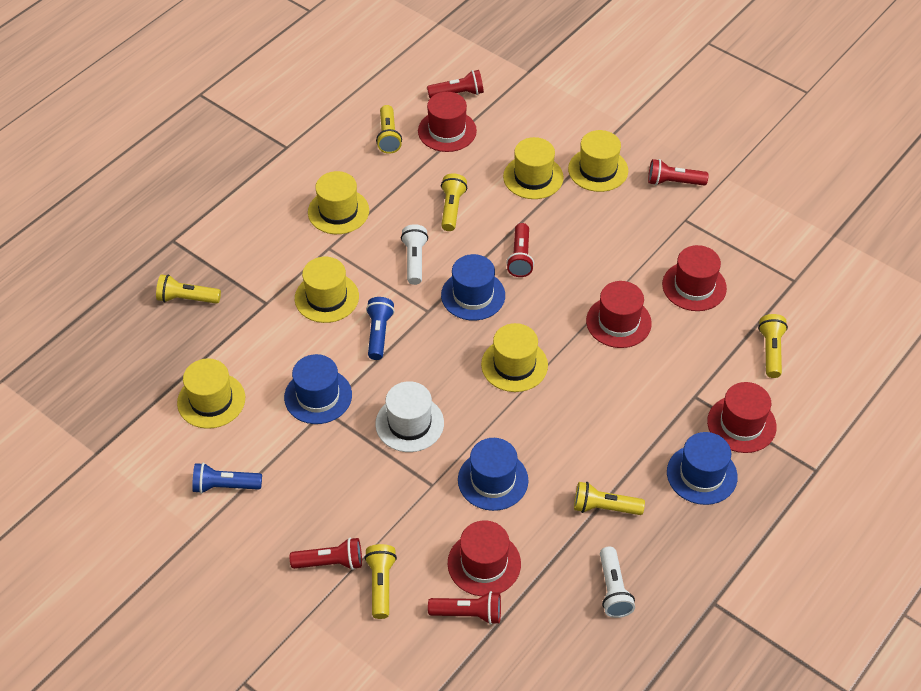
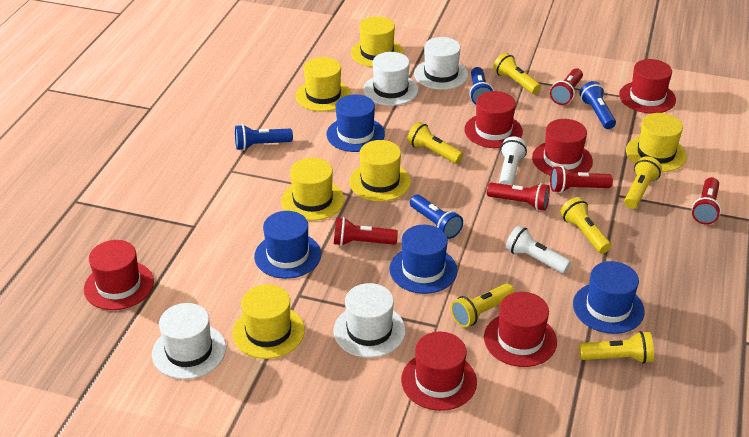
blue flashlight: [192,463,262,494] [366,297,395,360] = 2 -> [235,124,293,150] [410,195,463,239] [469,67,494,105] [579,81,616,129] = 4
red hat: [418,92,477,152] [448,520,521,596] [586,281,652,348] [662,245,727,311] [707,382,777,453] = 5 -> [84,240,154,310] [401,332,477,411] [464,91,523,148] [484,292,557,367] [532,119,593,175] [619,59,676,114] = 6
white hat: [375,381,444,452] = 1 -> [152,303,226,379] [333,283,406,358] [363,52,419,106] [414,37,468,90] = 4

